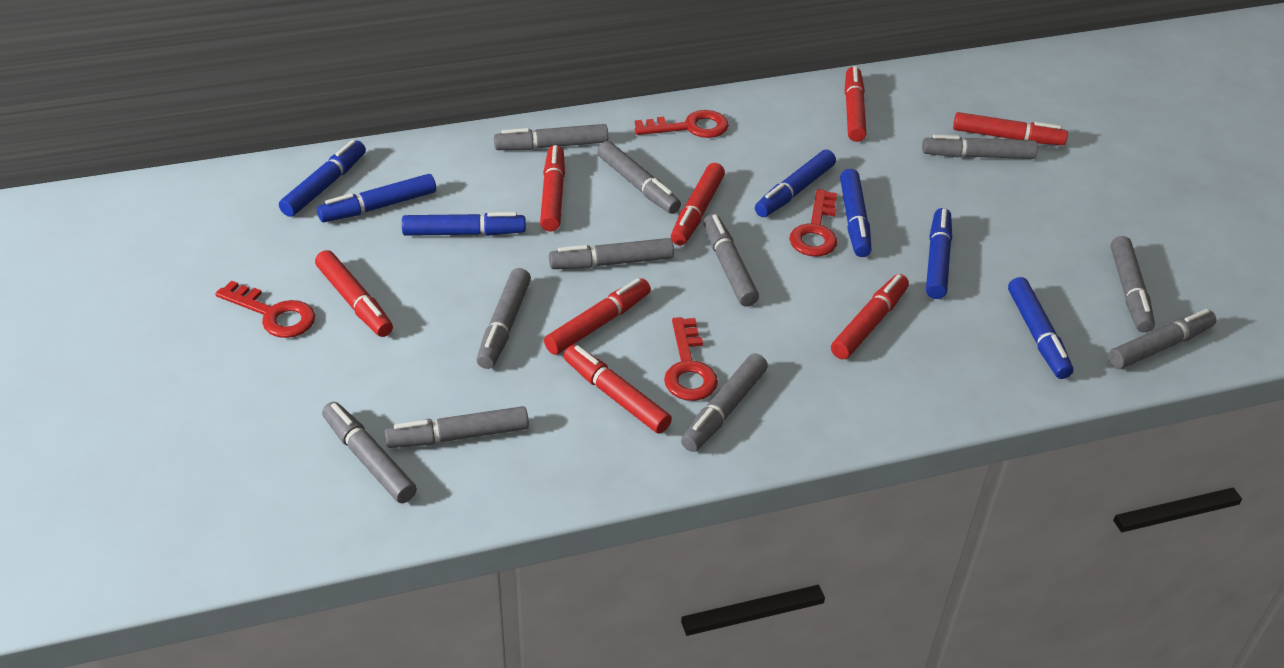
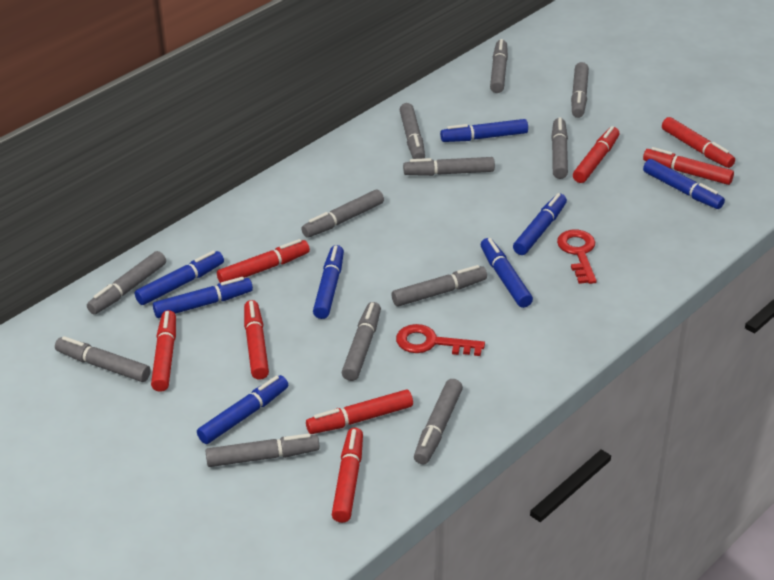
blue marker: [279,140,366,217] [317,174,436,222] [402,212,526,236] [755,150,836,217] [840,169,871,257] [926,208,952,299] [1008,277,1073,379] = 7 -> [135,250,224,305] [153,277,253,318] [197,375,288,444] [313,245,344,319] [440,119,528,142] [481,238,533,308] [513,193,567,255] [643,159,725,209] = 8
grey marker: [322,402,417,503] [385,406,529,448] [477,268,531,369] [494,124,608,150] [549,238,674,269] [597,141,681,214] [681,354,768,452] [704,214,759,307] [922,135,1038,159] [1108,309,1216,369] [1111,236,1155,332] = 11 -> [55,336,151,382] [87,251,166,314] [206,433,320,467] [301,190,384,238] [342,302,381,381] [392,265,487,307] [399,103,425,159] [403,157,495,176] [414,379,463,465] [490,39,508,93] [551,117,568,179] [571,62,589,118] = 12
red key: [215,280,315,338] [635,110,729,138] [664,317,718,401] [789,189,837,257] = 4 -> [396,324,485,356] [557,230,597,284] = 2

